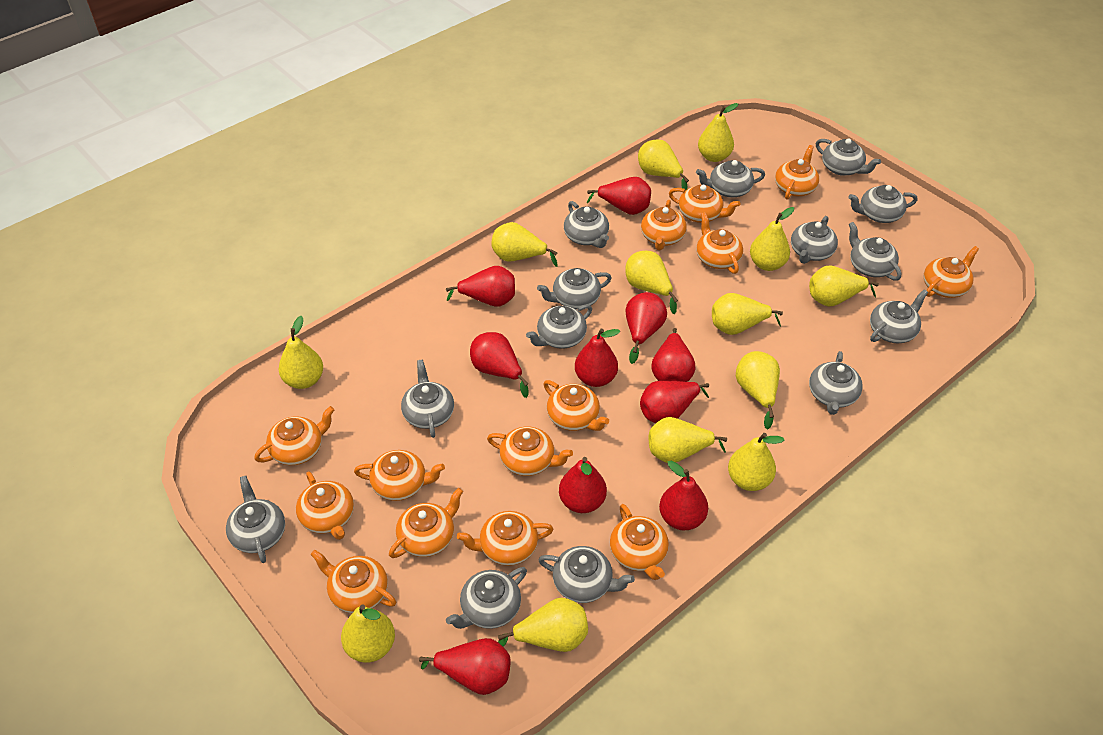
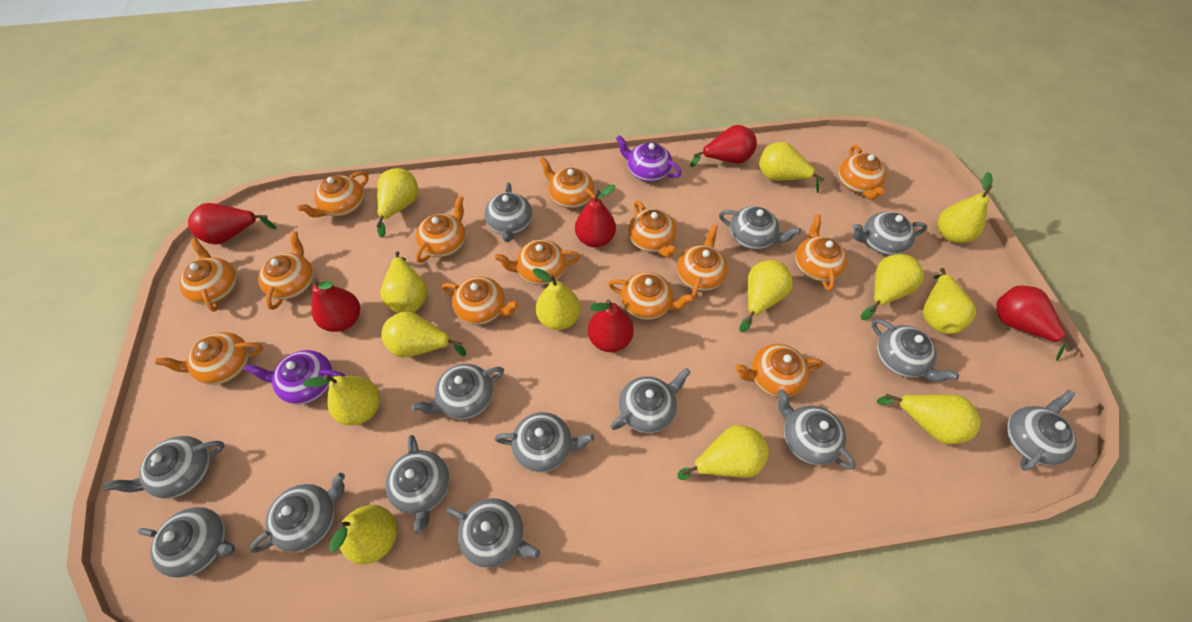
purple teapot: none = 0 -> [244,350,346,405] [616,135,682,182] = 2
red pear: [419,638,511,695] [446,266,515,307] [470,332,528,398] [559,457,607,513] [575,329,620,387] [587,177,651,215] [625,292,667,364] [640,381,709,423] [651,328,695,382] [659,461,708,530] = 10 -> [188,203,276,245] [311,278,360,332] [575,185,616,247] [588,299,634,352] [690,125,757,167] [996,286,1072,361] = 6

